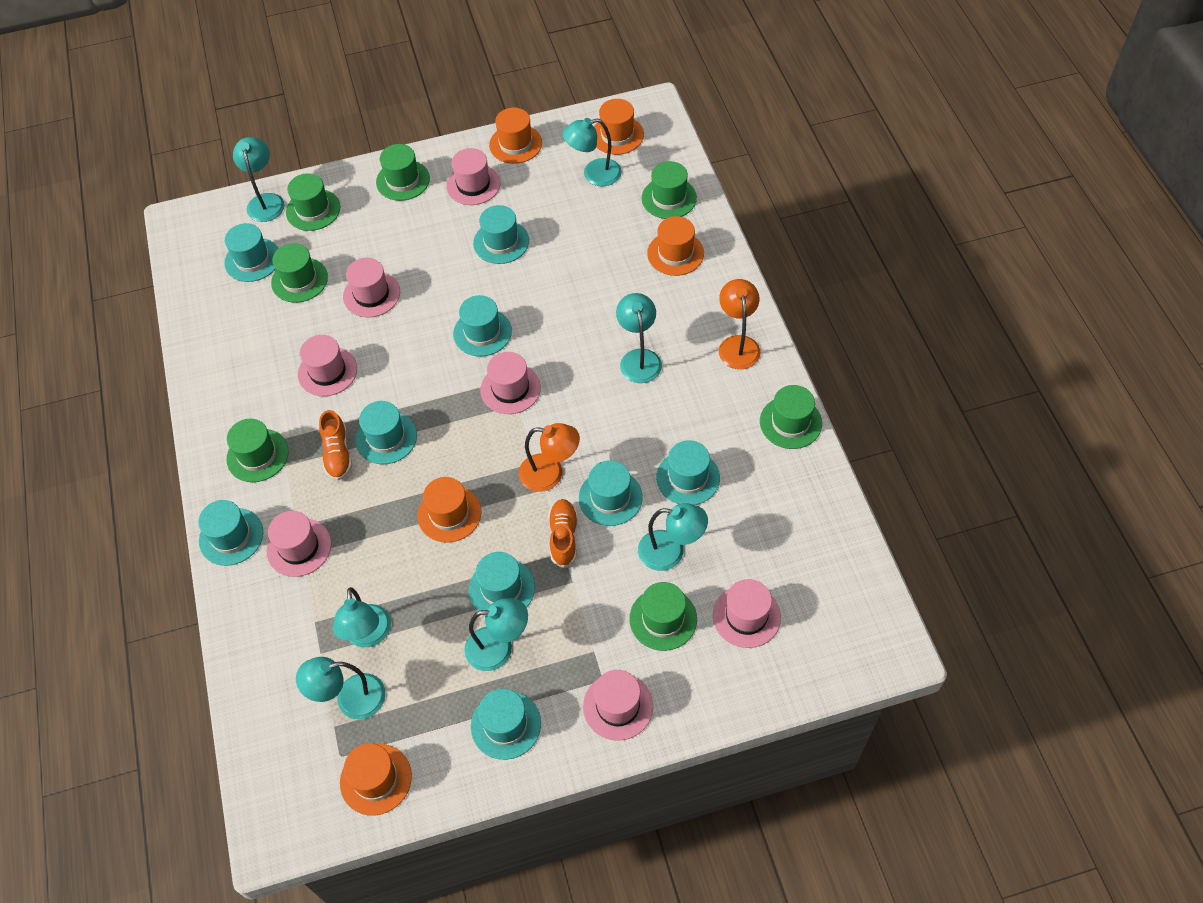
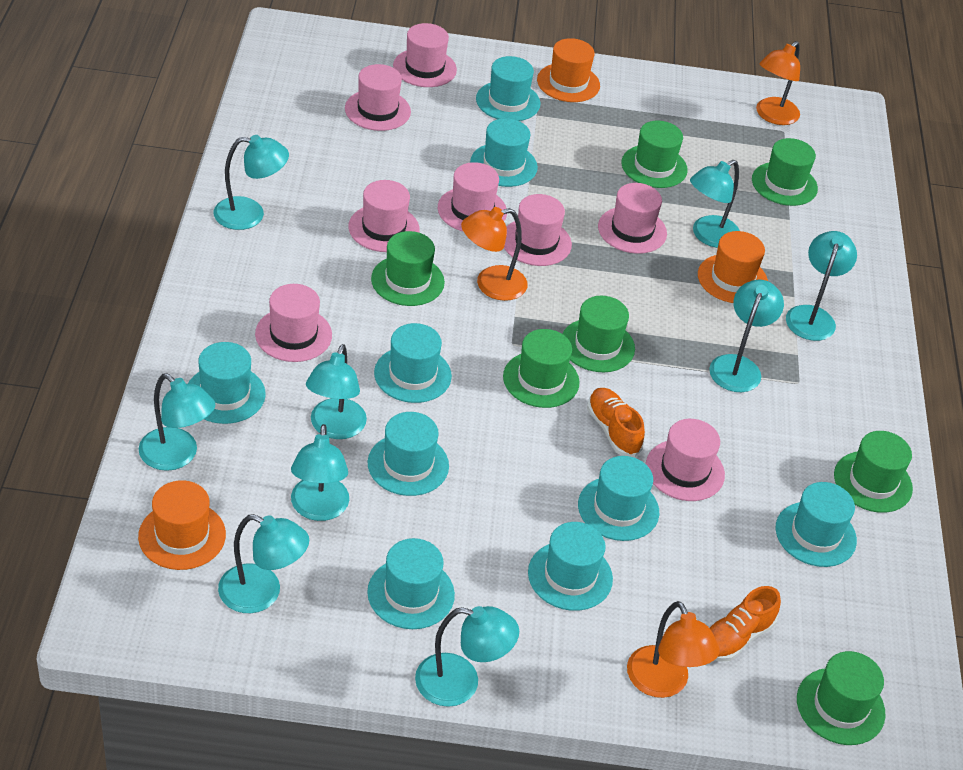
orange hat: [340,743,412,816] [417,477,482,543] [489,108,542,164] [594,99,644,155] [647,216,704,276] = 5 -> [138,480,226,570] [537,38,600,102] [698,231,768,303] = 3
orange lamp: [519,423,580,492] [719,279,760,369] = 2 -> [461,207,528,301] [627,601,720,698] [756,41,800,125] = 3
pink hat: [267,511,331,577] [298,335,357,396] [343,258,400,317] [446,148,500,205] [480,352,541,414] [583,670,653,741] [713,579,781,648] = 7 -> [255,284,332,362] [345,64,411,131] [348,180,420,252] [393,23,457,87] [438,162,507,231] [504,194,572,266] [598,183,667,254] [646,419,725,501] = 8
turquoise lamp: [233,137,285,222] [296,657,386,719] [333,587,391,647] [464,598,528,671] [563,118,622,186] [616,293,662,383] [638,503,708,571] = 7 -> [139,373,215,471] [214,135,289,230] [218,514,309,613] [291,424,349,521] [306,344,367,439] [415,606,519,707] [690,160,740,248] [709,280,784,392] [786,231,857,341] = 9

